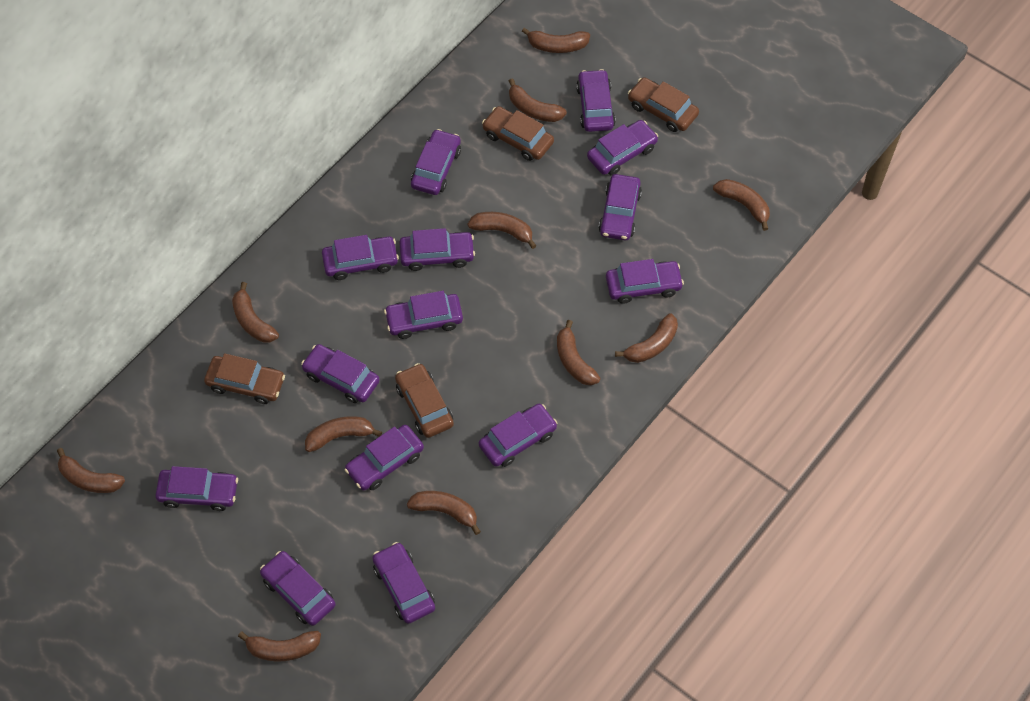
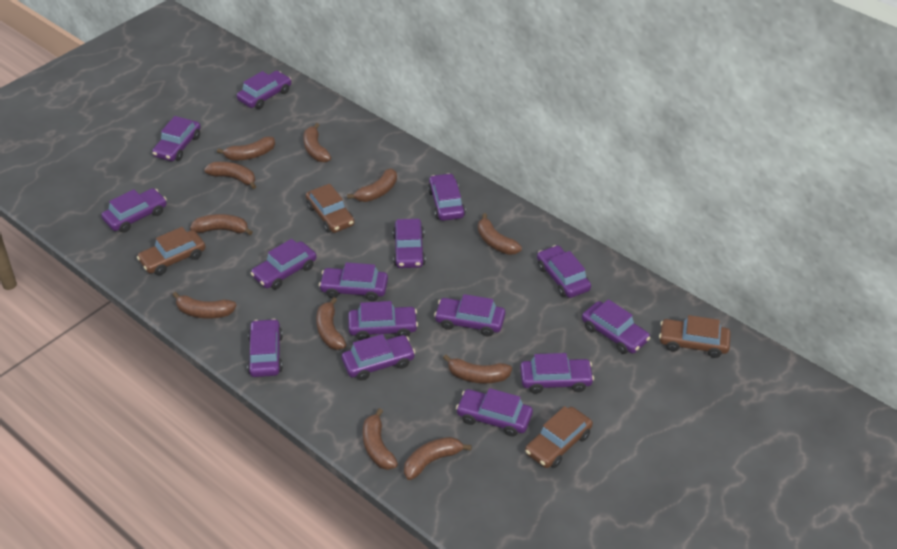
purple car: [155,466,238,511] [260,551,336,626] [301,344,380,403] [322,235,399,280] [345,425,424,491] [372,542,435,624] [384,291,463,339] [399,228,475,271] [411,129,461,195] [479,404,557,467] [576,69,616,132] [587,120,658,176] [599,174,642,240] [606,259,684,304] = 14 -> [101,188,167,233] [152,116,201,161] [237,71,291,109] [247,319,283,377] [250,239,316,289] [319,262,388,301] [342,334,415,381] [348,301,418,340] [393,219,426,268] [428,173,466,221] [434,294,505,337] [456,388,533,437] [520,353,594,394] [537,245,591,298] [582,299,650,354] = 15

